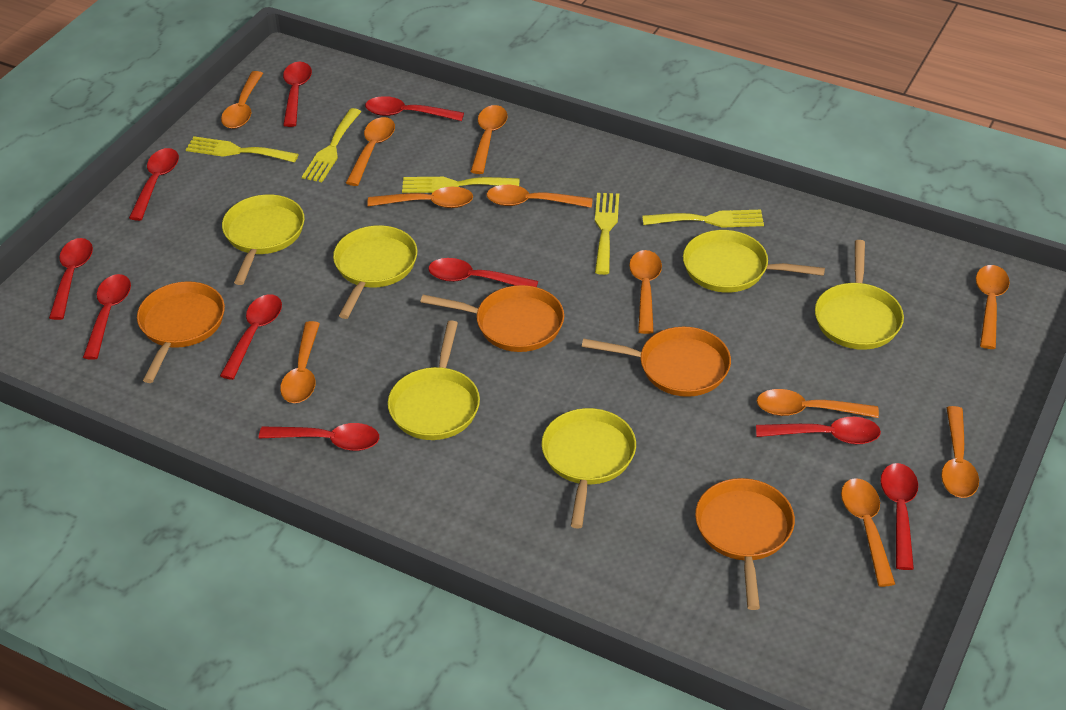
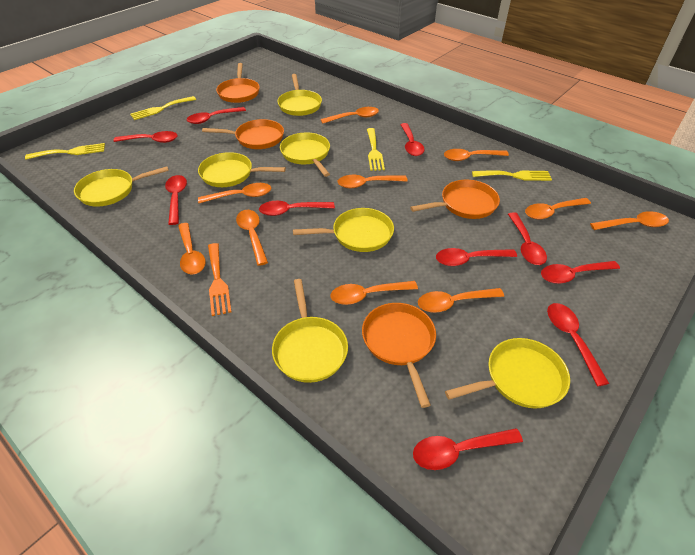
orange fork: none = 0 -> [208,243,232,316] = 1
orange spoon: [221,71,263,129] [280,321,320,403] [346,117,395,186] [367,187,473,208] [470,105,508,174] [487,185,593,208] [629,250,662,334] [757,389,879,418] [841,478,895,587] [941,406,979,498] [976,265,1010,349] = 11 -> [178,223,206,274] [198,183,271,203] [236,210,268,266] [321,107,379,124] [331,281,418,305] [337,175,408,188] [418,288,504,313] [444,149,509,161] [525,198,591,219] [590,211,669,230] = 10
yellow fork: [186,136,299,163] [302,108,361,182] [402,177,519,193] [595,193,619,275] [642,210,764,228] = 5 -> [25,143,105,160] [130,96,196,120] [367,128,385,171] [472,170,552,181] = 4
yellow pan: [222,194,305,285] [333,225,417,319] [388,320,480,440] [541,408,636,529] [683,230,825,293] [815,240,904,350] = 6 -> [74,166,169,207] [198,152,286,187] [272,279,348,383] [277,74,322,116] [280,133,330,177] [293,208,394,252] [445,338,570,409] = 7

